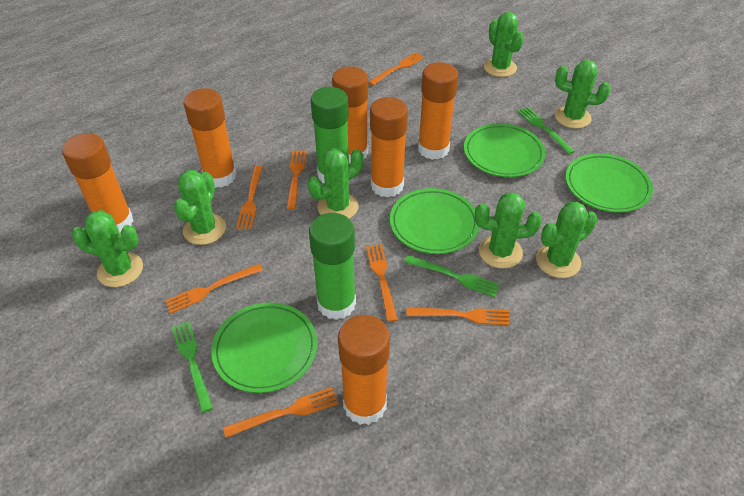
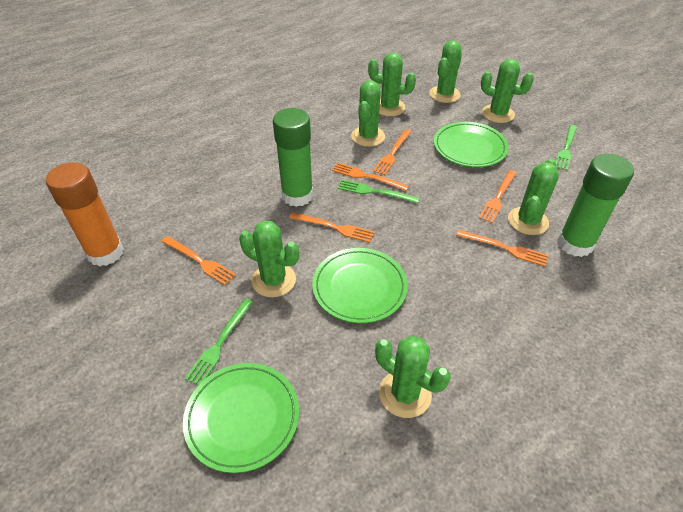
green plate: [211,303,317,393] [390,188,479,254] [464,123,546,177] [565,153,653,213] = 4 -> [183,363,299,473] [312,248,408,323] [434,122,509,167] = 3
orange fork: [165,264,263,313] [223,387,339,438] [236,165,263,229] [286,150,306,210] [366,244,398,322] [368,52,424,85] [407,308,510,325] = 7 -> [162,236,236,285] [289,212,375,243] [332,163,409,191] [373,129,412,175] [456,230,548,267] [479,170,516,223] = 6
orange glue stick: [62,133,133,234] [183,88,237,188] [332,66,368,163] [338,315,390,425] [370,97,408,198] [418,62,458,160] = 6 -> [46,162,124,266] = 1

